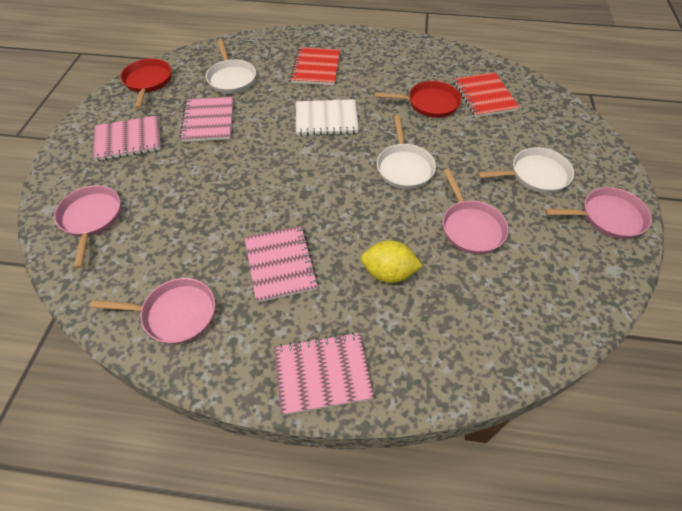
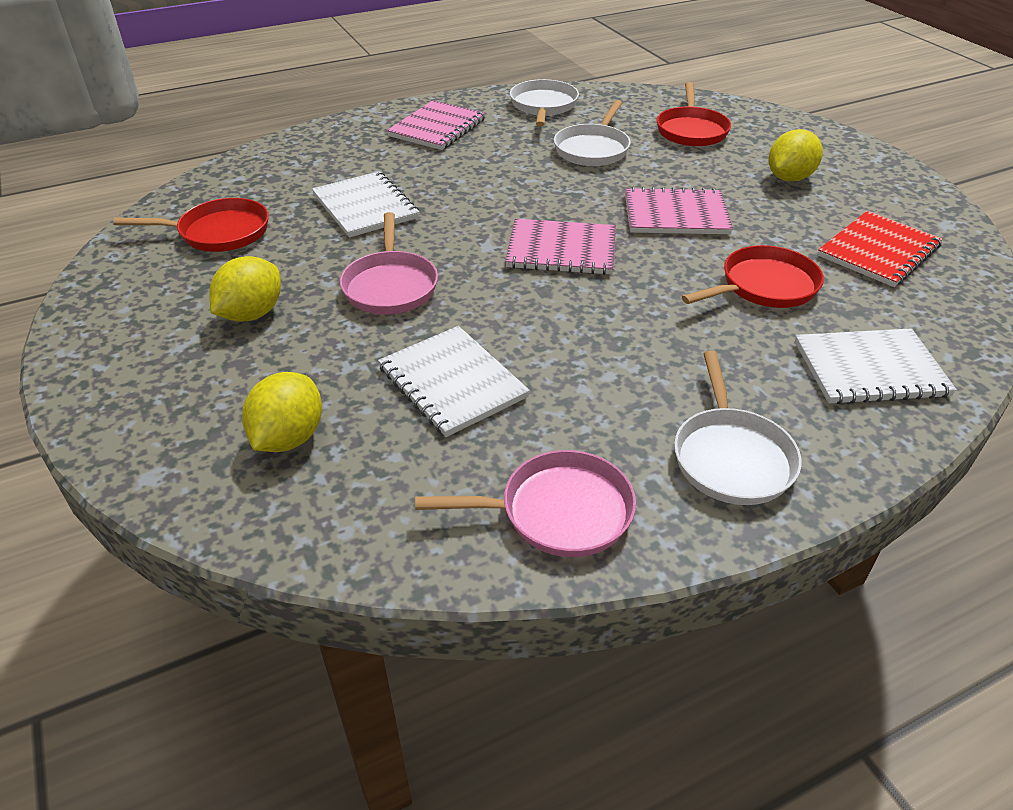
pink notebook: [92,115,161,161] [180,96,233,142] [245,226,319,303] [274,332,374,415] = 4 -> [386,100,486,150] [505,219,616,275] [625,187,733,234] = 3
pink pan: [54,185,121,268] [90,278,215,344] [443,169,509,254] [545,187,652,239] = 4 -> [340,212,438,314] [415,450,636,557] = 2
red notebook: [290,47,340,85] [454,72,520,117] = 2 -> [818,211,943,287] = 1
red pan: [120,59,171,109] [375,81,462,118] = 2 -> [113,198,269,252] [657,82,731,147] [682,245,824,308] = 3
white notebook: [296,99,359,136] = 1 -> [312,171,419,238] [378,326,530,437] [795,328,957,404] = 3
yellow lemon: [361,240,423,283] = 1 -> [209,256,281,322] [242,372,322,452] [768,129,823,182] = 3

